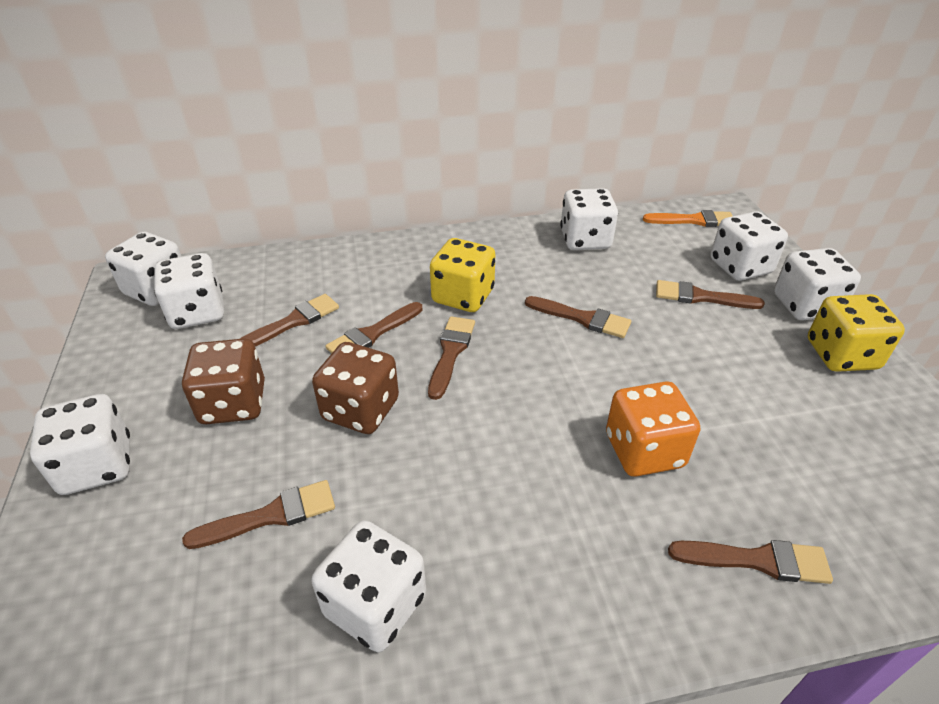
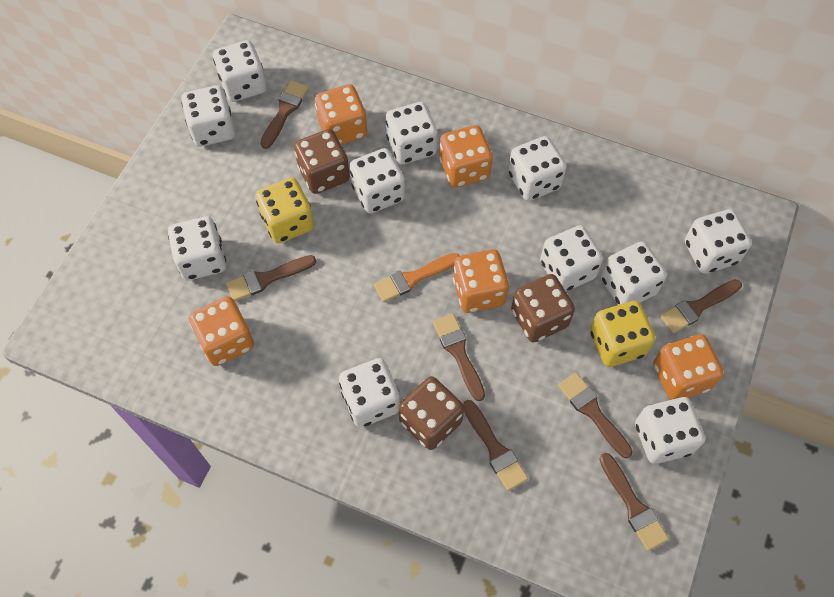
brown dice: [182,339,265,424] [312,342,399,434] = 2 -> [294,129,350,194] [398,376,464,450] [511,274,575,343] = 3
orange dice: [606,381,700,477] = 1 -> [189,296,254,366] [315,84,367,145] [439,125,493,188] [453,249,509,313] [653,334,724,400] = 5
white dice: [30,394,130,495] [105,232,182,306] [154,253,224,329] [312,520,426,652] [560,188,618,250] [711,211,788,281] [774,248,861,320] = 7 -> [168,216,226,280] [181,85,235,147] [213,40,267,102] [339,358,400,427] [349,148,405,213] [386,102,438,164] [508,136,567,201] [540,225,603,291] [600,242,667,305] [635,397,705,464] [685,209,752,274] = 11

